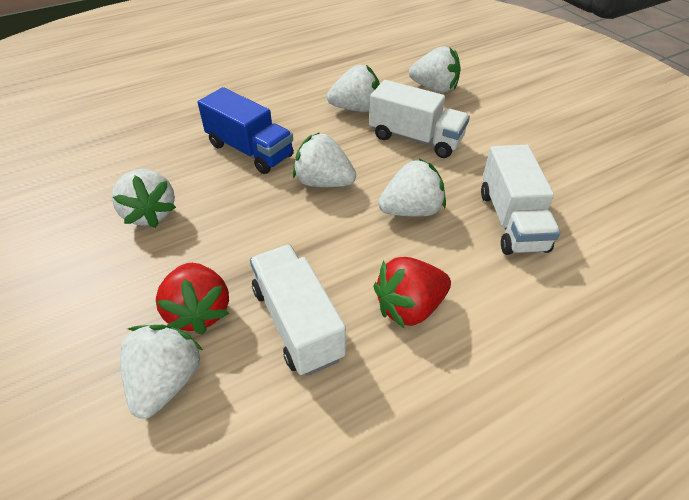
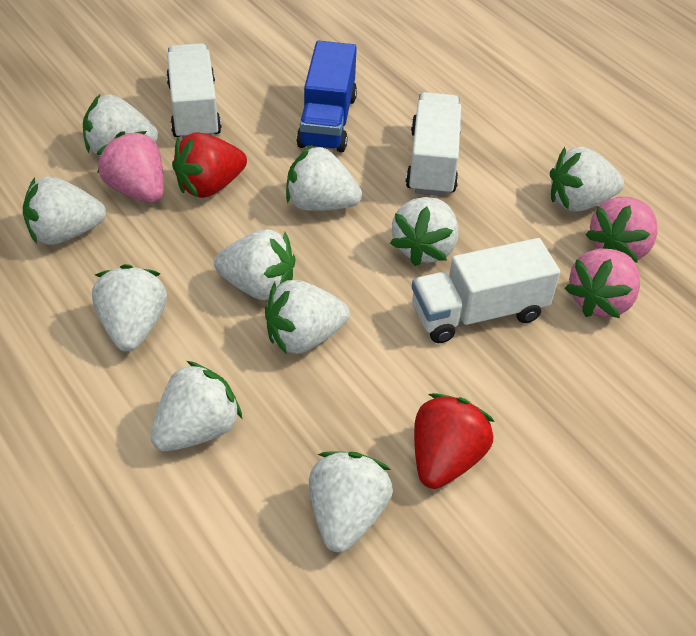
pink strawberry: none = 0 -> [97,131,164,203] [565,249,640,318] [585,197,658,263] = 3
white strawberry: [112,169,176,228] [120,325,203,419] [293,132,356,187] [327,65,380,112] [378,158,446,216] [409,46,461,93] = 6 -> [23,176,106,245] [83,94,158,157] [92,264,167,352] [151,361,242,451] [214,229,295,300] [265,280,350,355] [286,144,362,211] [309,452,393,553] [390,197,459,266] [550,147,624,212] = 10

